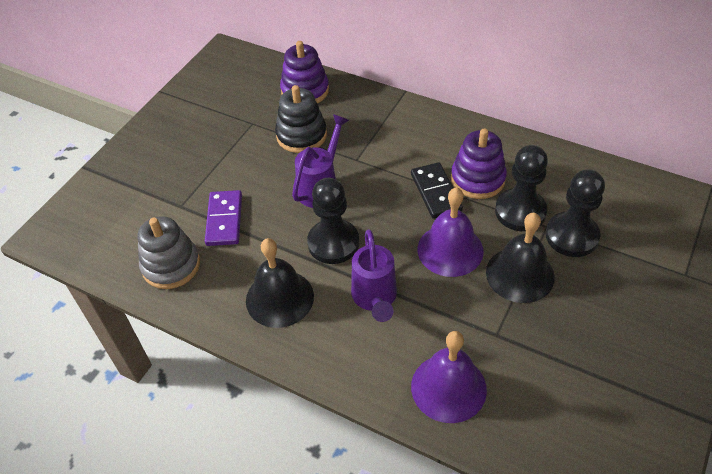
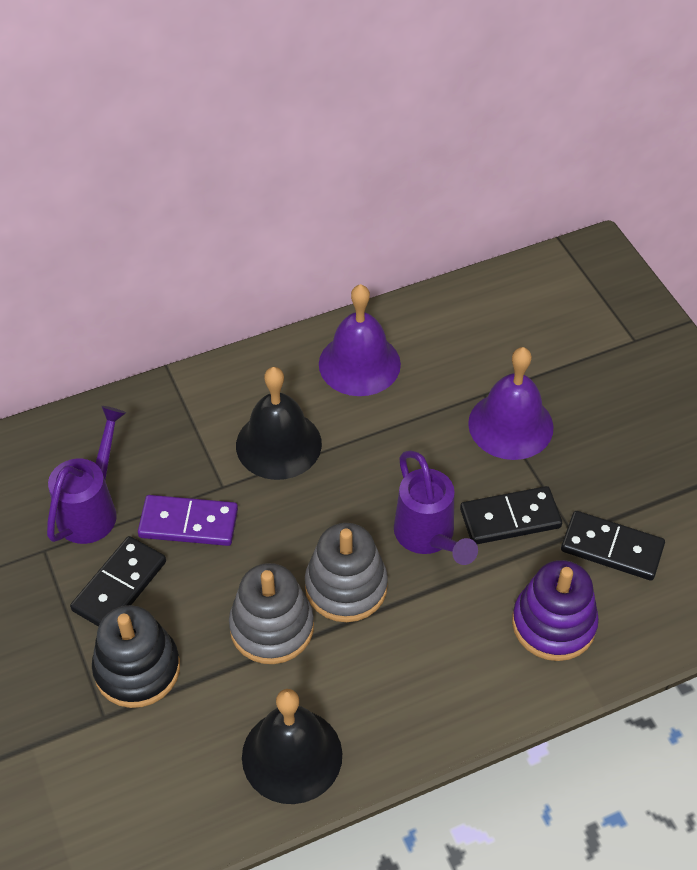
black domino: [411,162,463,219] = 1 -> [70,536,166,627] [460,486,562,544] [561,511,665,581] = 3
black pawn: [307,178,359,264] [495,145,548,231] [546,169,605,257] = 3 -> none = 0
grey stacking toy: [137,216,200,289] = 1 -> [229,563,314,664] [305,523,388,622] = 2
purple stacking toy: [280,41,329,104] [451,129,507,199] = 2 -> [512,560,599,661] = 1

